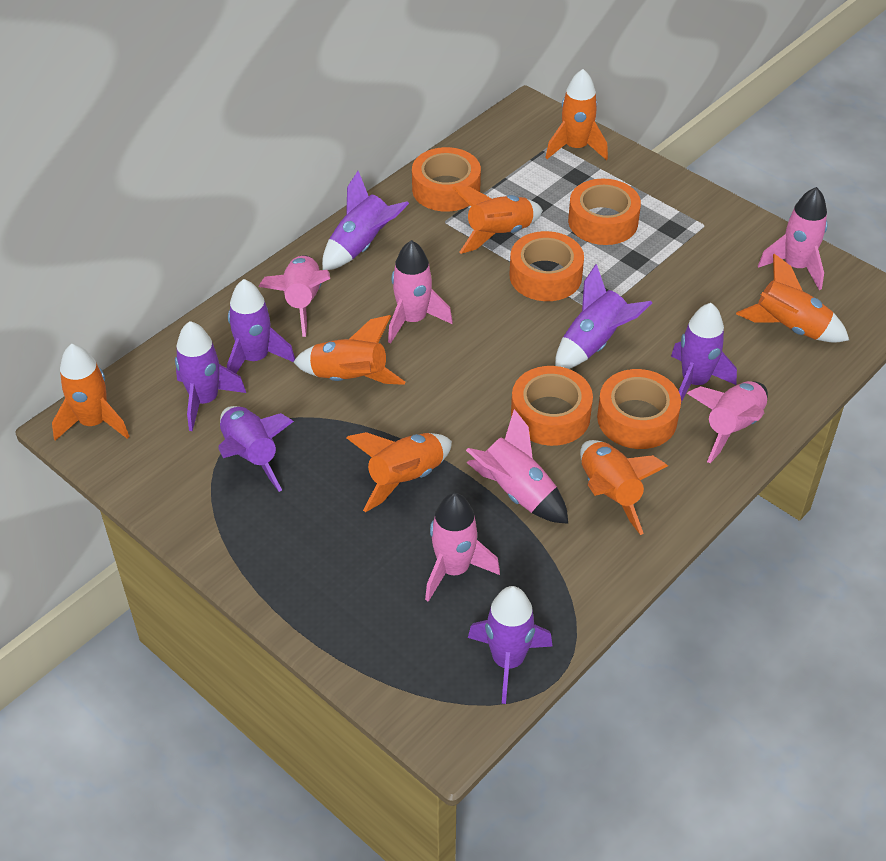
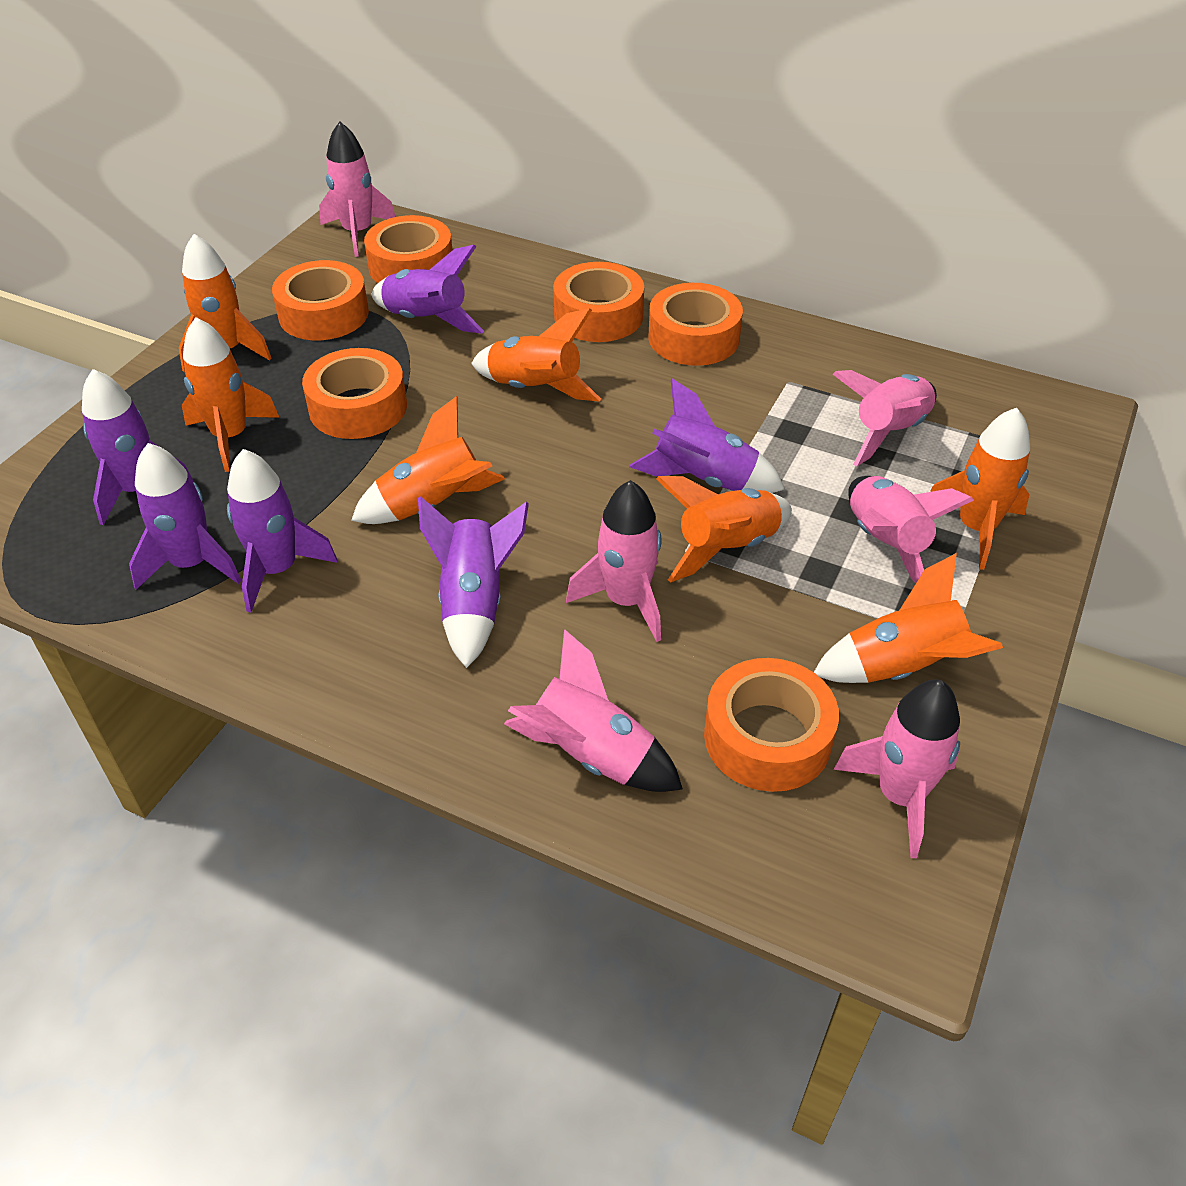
orange tape: [412,147,481,212] [509,231,584,301] [511,366,593,446] [568,179,641,245] [597,369,681,449] = 5 -> [272,260,369,340] [302,348,407,439] [364,215,452,283] [553,262,644,342] [648,283,743,366] [704,658,839,792] = 6
purple rocket: [175,321,246,431] [218,406,294,492] [227,279,295,373] [322,171,409,270] [468,586,552,704] [555,264,652,369] [671,303,737,402] = 7 -> [82,369,194,525] [129,443,241,590] [227,449,338,613] [371,245,484,334] [418,496,529,668] [629,378,785,493] = 6

